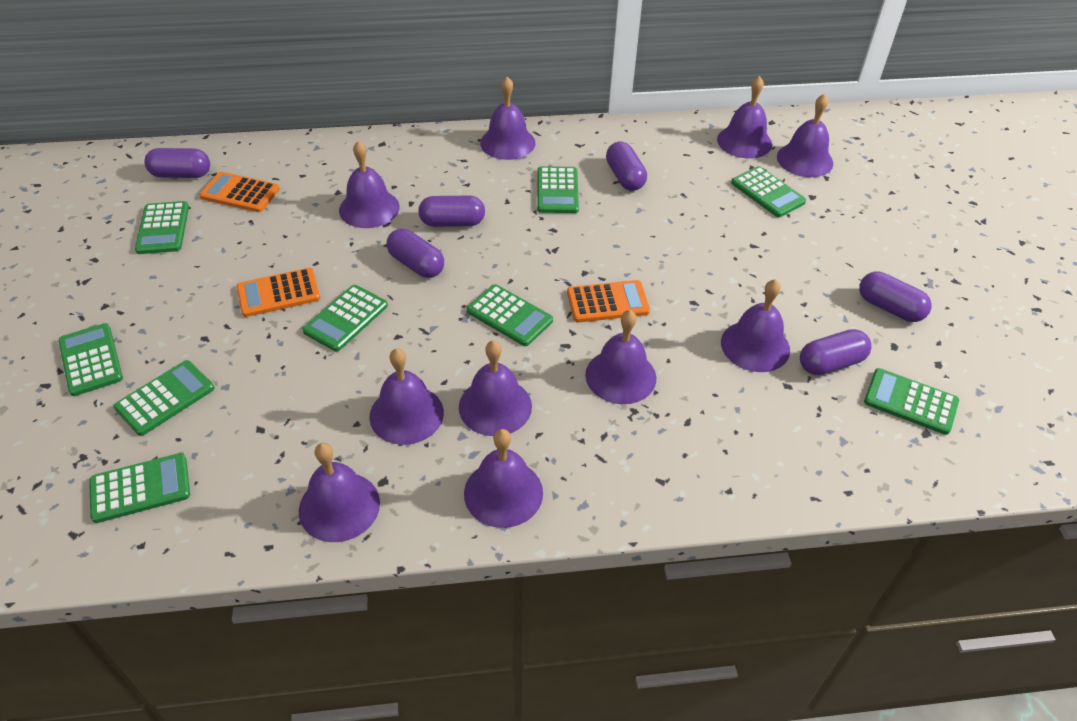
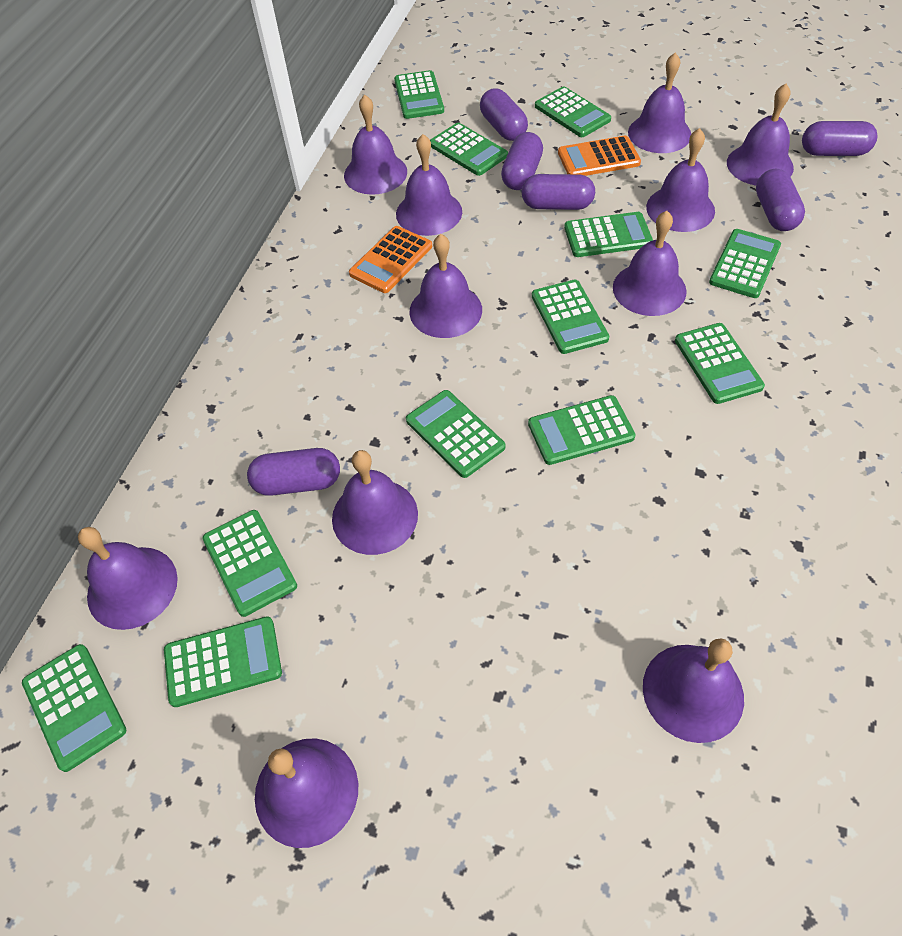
green calculator: [58,323,123,396] [89,453,190,523] [113,360,215,436] [135,201,189,254] [303,285,388,351] [467,284,553,346] [537,166,579,213] [731,166,806,217] [864,368,959,435] = 9 -> [22,644,126,772] [164,616,282,707] [202,510,297,617] [394,70,444,119] [406,390,505,478] [430,123,508,176] [528,395,636,465] [532,280,609,354] [535,86,611,137] [564,212,653,257] [675,323,765,404] [709,229,781,298] = 12
orange calculator: [199,172,280,212] [237,268,320,317] [567,280,650,323] = 3 -> [349,226,432,293] [558,136,641,176] = 2
purple bell: [299,443,380,542] [339,141,399,228] [369,348,444,445] [459,340,532,436] [464,429,543,528] [480,77,535,160] [585,310,656,404] [717,76,772,158] [721,279,790,372] [777,94,833,177] = 10 -> [78,527,178,630] [255,738,358,848] [332,450,418,555] [344,94,407,195] [396,134,462,236] [409,234,482,338] [613,211,687,316] [628,53,691,153] [643,638,744,743] [646,128,715,232] [727,84,794,186] = 11

